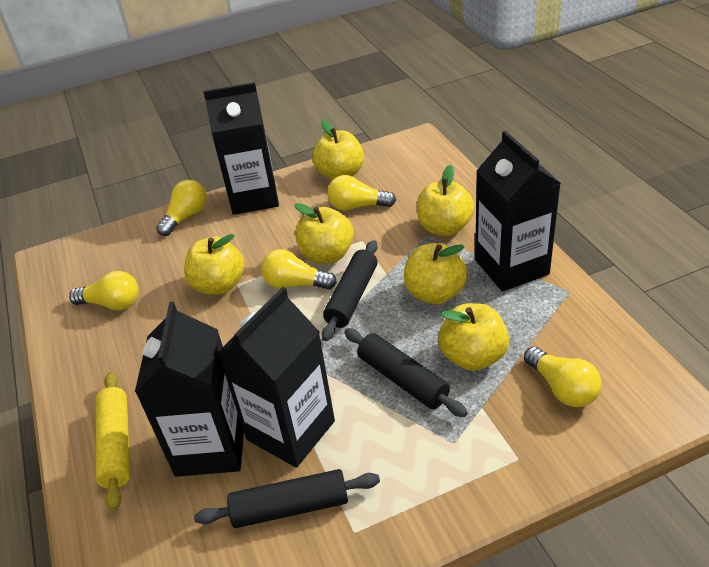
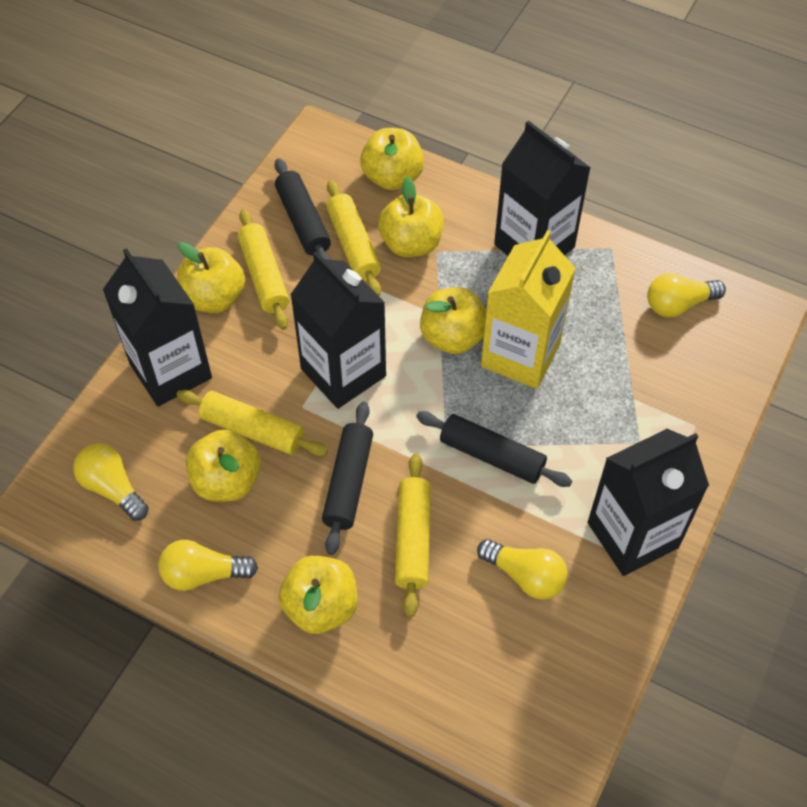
yellow carton: none = 0 -> [481,230,576,389] = 1
yellow light bulb: [69,271,139,310] [156,180,207,236] [261,249,337,290] [327,175,396,211] [524,346,601,407] = 5 -> [73,443,149,521] [158,540,258,591] [477,539,568,600] [647,273,726,318] = 4
yellow rolling pin: [96,372,130,511] = 1 -> [177,390,328,456] [238,209,289,330] [326,180,381,296] [395,454,431,618] = 4

